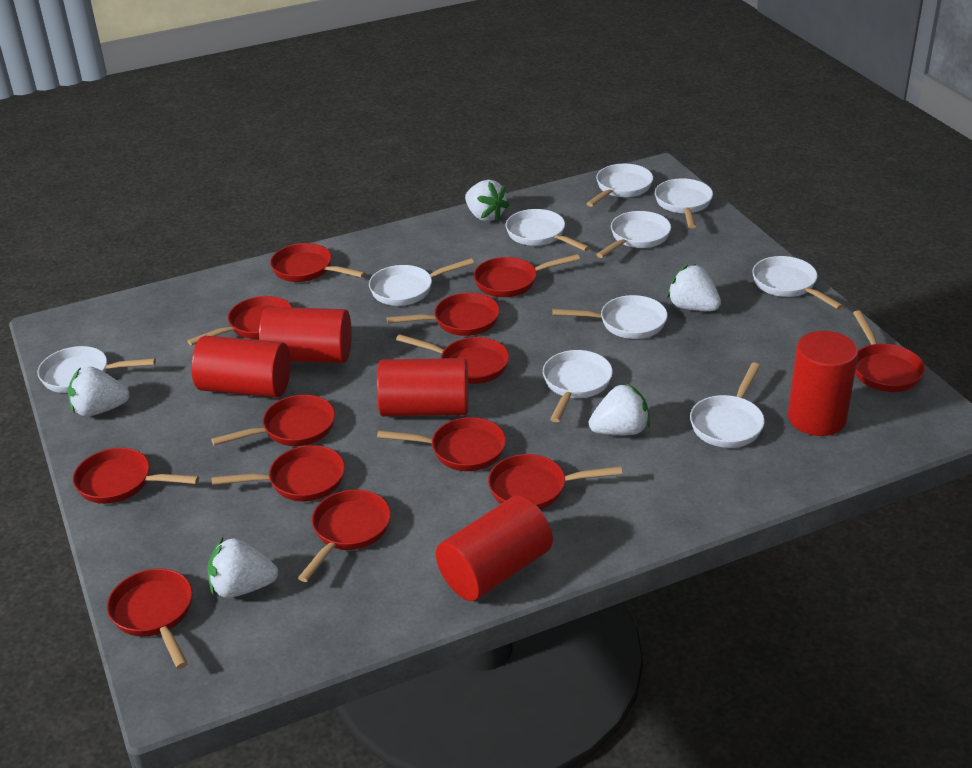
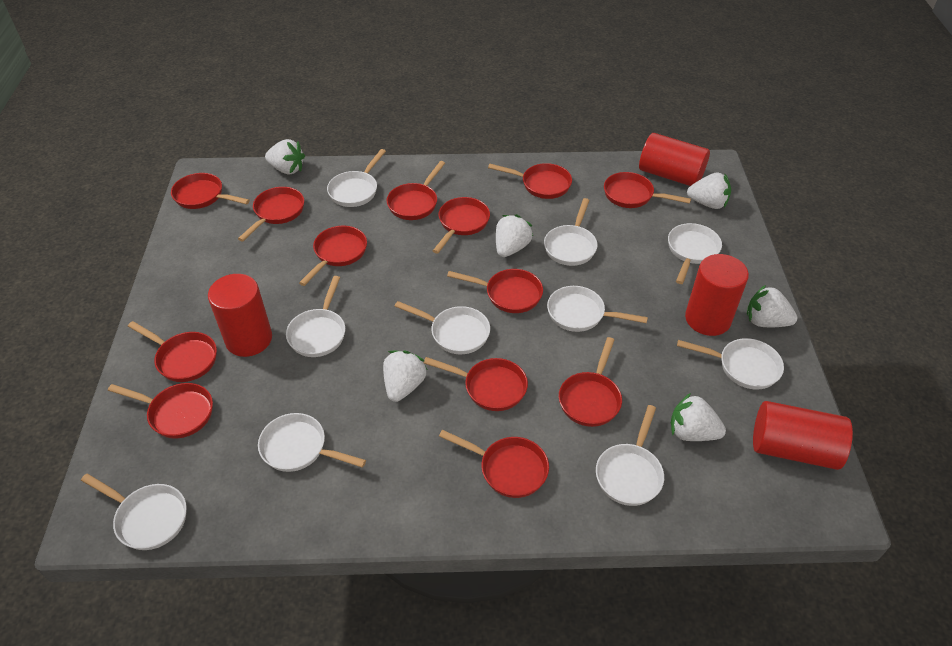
red cylinder: [192,336,291,397] [259,307,352,363] [377,358,469,417] [436,495,553,601] [788,331,858,436] = 5 -> [208,274,272,357] [639,133,710,186] [685,254,749,336] [753,401,853,470] = 4
white strawberry: [68,366,130,417] [207,538,278,598] [465,180,509,221] [589,383,650,435] [667,264,721,311] = 5 -> [265,139,305,174] [383,350,427,402] [496,215,533,257] [671,393,726,441] [687,173,731,209] [747,285,797,327] = 6

